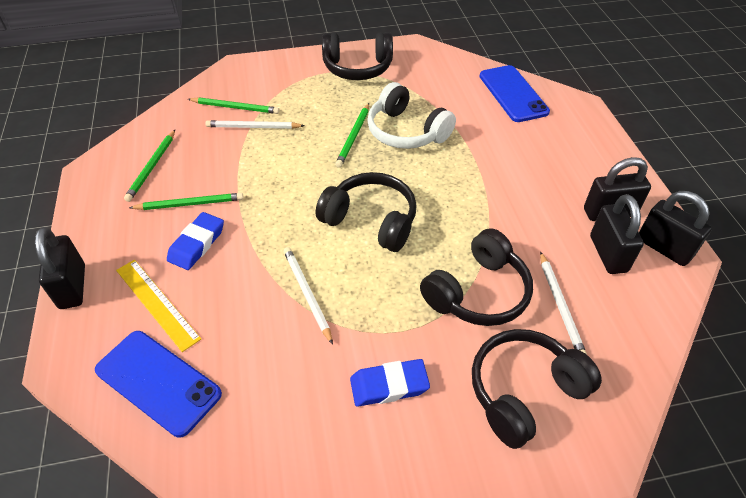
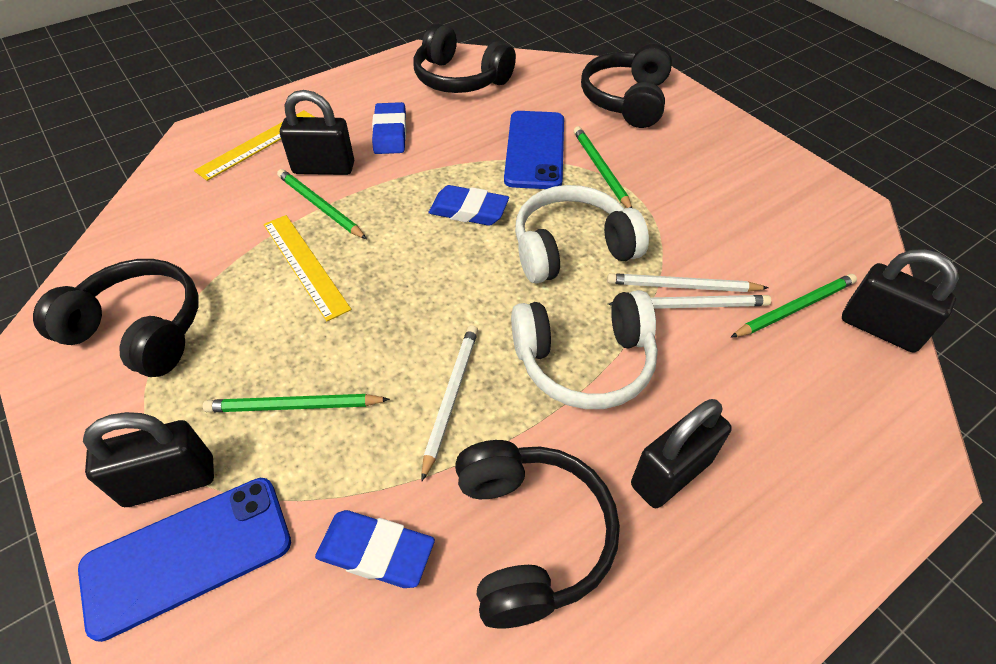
blue eraser: [167,212,224,270] [350,359,430,407] = 2 -> [315,510,435,588] [372,102,406,154] [429,185,509,226] = 3
white headphones: [367,82,456,149] = 1 -> [511,290,658,409] [515,185,649,284] = 2
yellow ruler: [116,260,201,352] = 1 -> [194,110,314,181] [264,215,351,322] = 2

